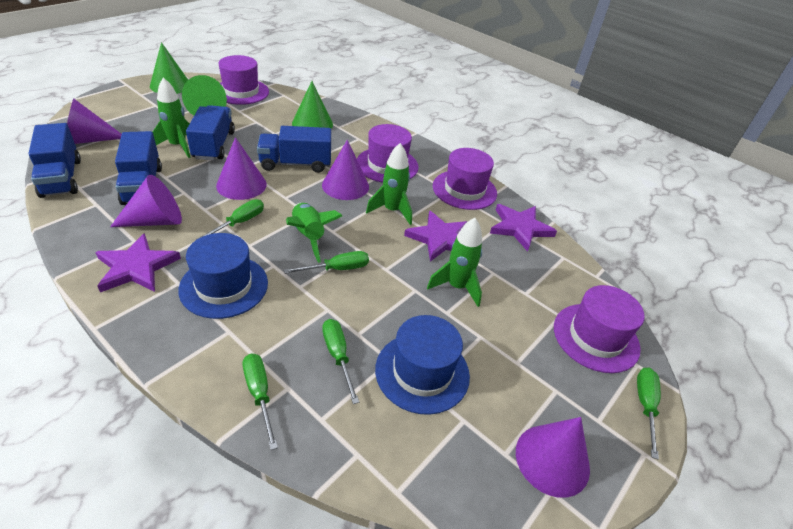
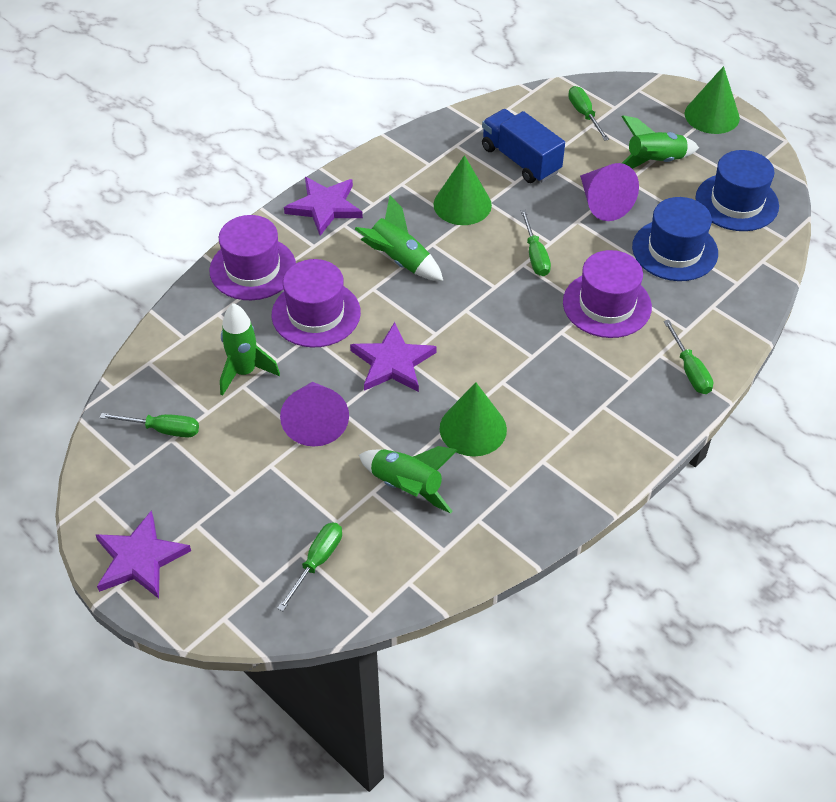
blue truck: [28,123,81,198] [115,131,162,205] [186,105,235,160] [257,126,331,173] = 4 -> [482,109,565,183] = 1
purple cone: [67,99,122,144] [110,175,182,227] [216,137,267,200] [322,140,369,200] [516,417,590,498] = 5 -> [280,382,349,447] [580,163,639,221] = 2
purple hat: [218,55,269,105] [357,124,419,183] [433,148,497,210] [554,285,645,373] = 4 -> [209,215,296,300] [272,259,361,348] [563,250,652,338] = 3

